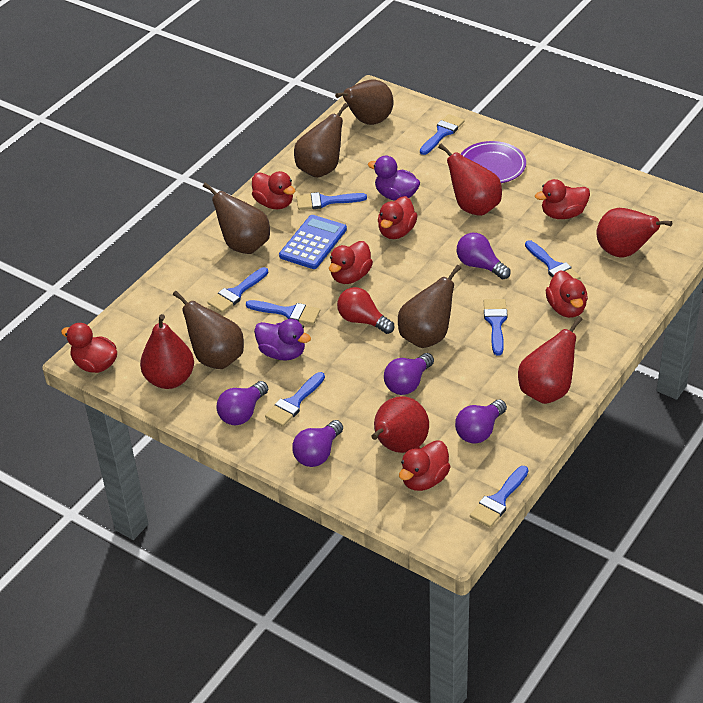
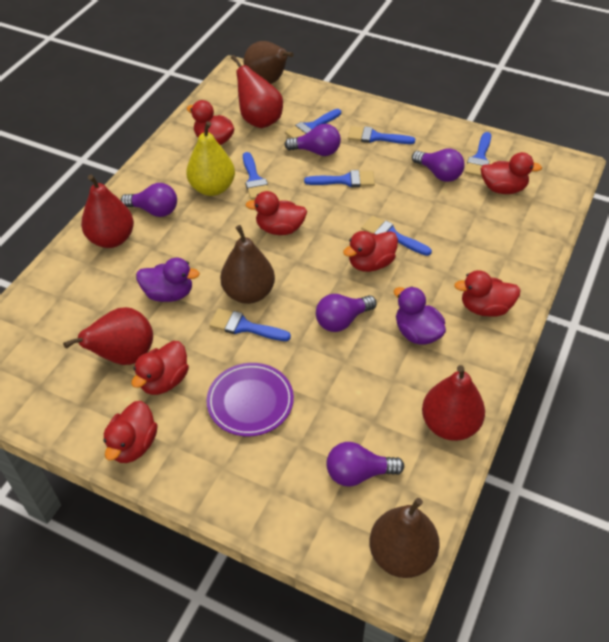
blue brush: [208,267,268,313] [246,300,320,325] [265,372,325,427] [297,192,367,210] [420,114,465,155] [470,466,528,527] [484,299,507,355] [525,240,581,280] = 8 -> [209,308,291,341] [243,152,269,200] [285,109,341,138] [304,170,375,187] [348,126,415,144] [361,216,432,256] [464,132,491,177] = 7
blue calculator: [279,215,347,269] = 1 -> none = 0
brown pear: [173,291,244,369] [203,182,270,254] [294,103,348,178] [335,80,394,125] [398,265,461,348] = 5 -> [220,225,275,304] [244,41,294,84] [369,498,440,578] = 3
red light bulb: [337,287,394,334] = 1 -> none = 0
red pear: [140,314,194,389] [371,396,429,453] [438,144,502,216] [518,316,583,404] [596,208,672,258] = 5 -> [63,307,153,365] [81,175,134,248] [231,55,283,128] [422,365,485,441] = 4
yellow pear: none = 0 -> [186,121,235,196] = 1

